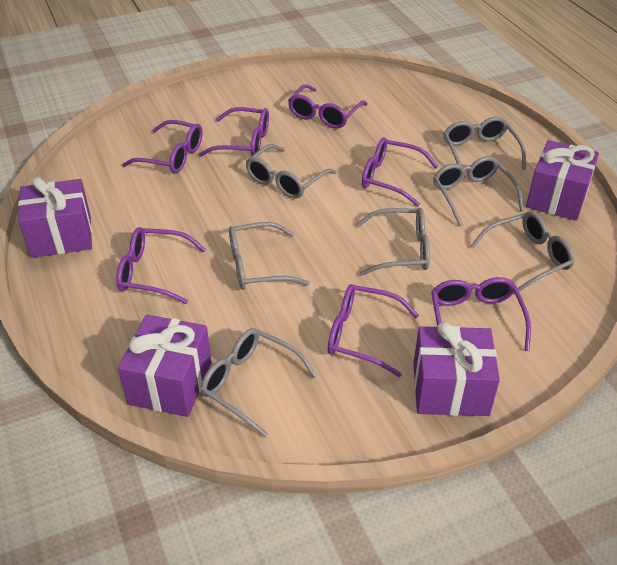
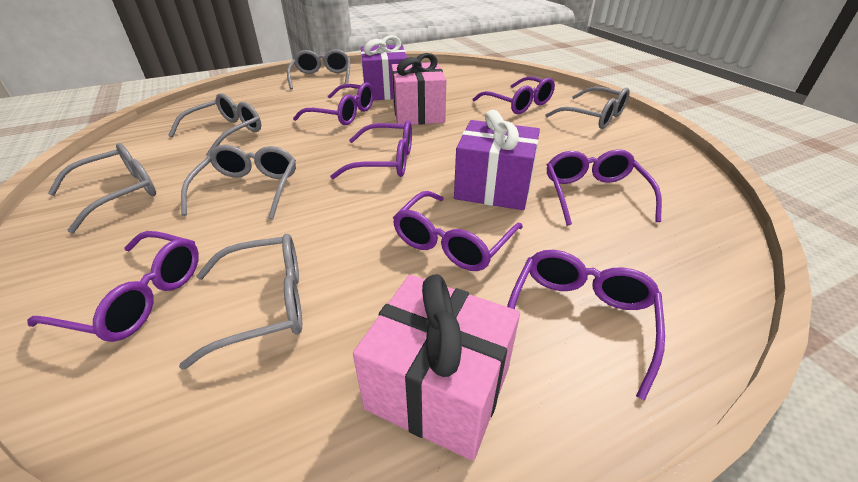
grey glasses: [200,328,317,437] [229,222,310,290] [246,144,336,199] [356,208,430,276] [433,156,524,226] [443,117,526,178] [471,211,574,294] = 7 -> [48,143,156,233] [168,93,261,156] [179,234,302,370] [181,145,296,219] [287,49,350,89] [545,87,630,129] = 6
pink gift: none = 0 -> [353,274,520,461] [391,53,446,125] = 2
purple gift: [18,177,92,258] [118,315,212,417] [413,322,500,416] [526,140,599,221] = 4 -> [361,35,407,100] [454,110,540,210] = 2

